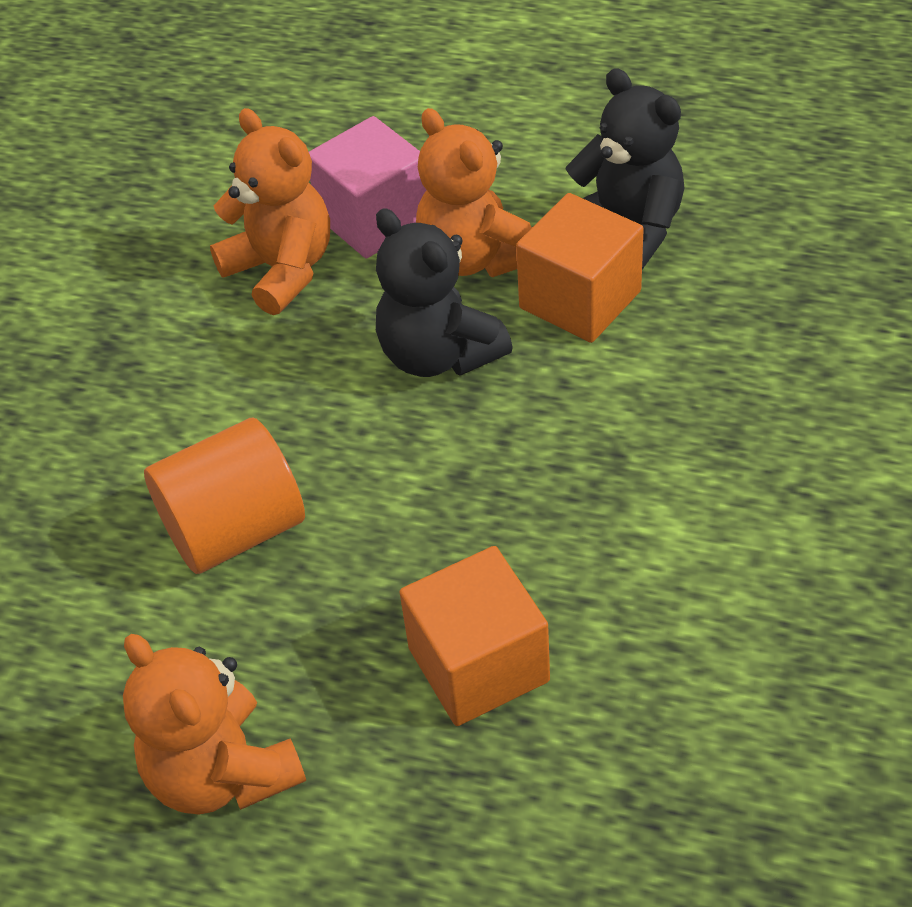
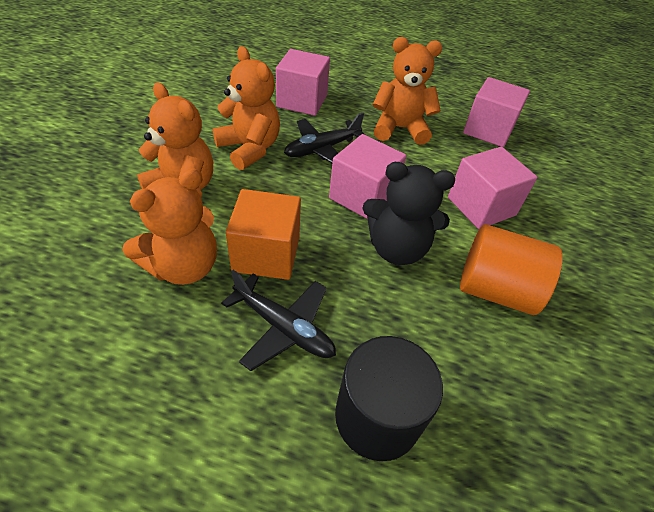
black cylinder: none = 0 -> [335,336,443,461] = 1
black plane: none = 0 -> [221,270,336,371] [284,113,365,163] = 2
black teddy bear: [376,208,513,377] [566,68,684,270] = 2 -> [362,162,455,265] = 1
orange cube: [399,546,550,726] [516,193,644,343] = 2 -> [226,189,301,280] = 1
orange teddy bear: [123,634,306,815] [210,108,330,315] [416,108,532,277] = 3 -> [123,168,217,285] [137,82,213,197] [213,46,280,170] [373,37,442,145] = 4
pink cube: [309,116,426,258] = 1 -> [276,49,330,116] [329,134,406,219] [448,147,537,229] [463,77,530,147] = 4

